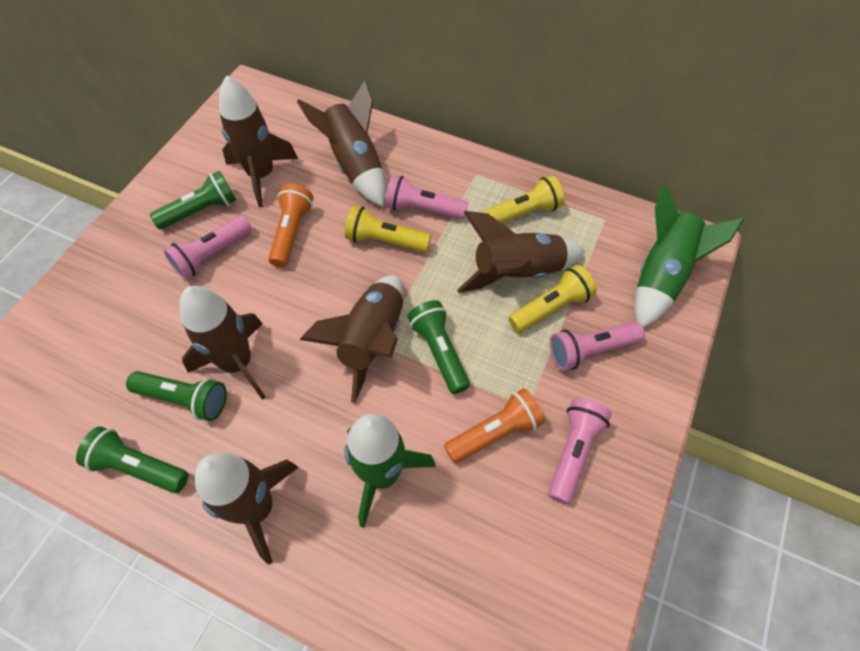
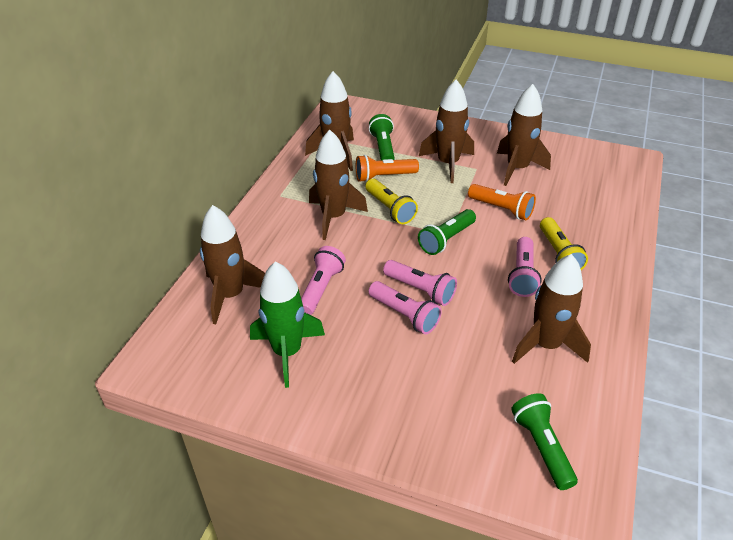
green flashlight: [76,426,188,493] [126,371,227,421] [150,171,236,229] [407,300,470,394] = 4 -> [369,114,395,161] [418,209,476,255] [511,393,578,490] = 3
green rocket: [345,414,436,528] [635,184,744,328] = 2 -> [250,261,325,388] = 1
yellow flashlight: [345,206,431,252] [482,175,565,223] [508,265,597,333] = 3 -> [365,179,418,224] [540,217,588,270] = 2

